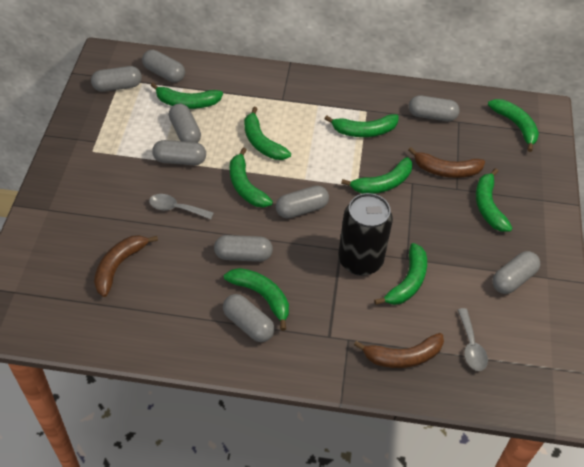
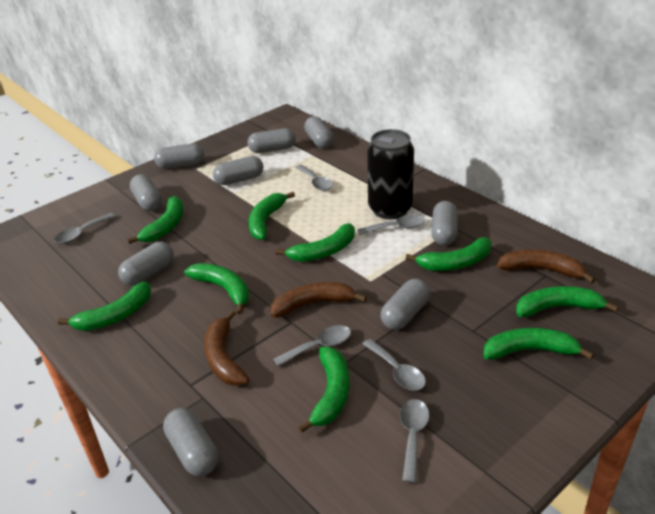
grey spoon: [149,194,214,219] [458,308,488,371] = 2 -> [54,213,116,244] [273,325,351,366] [295,165,333,191] [357,215,425,235] [363,339,426,390] [400,399,429,483] = 6

